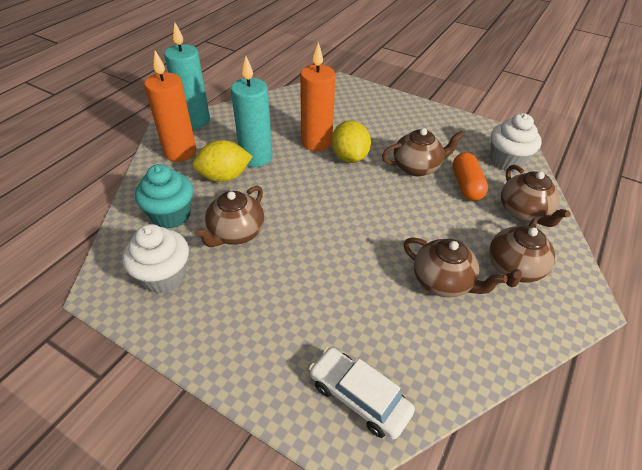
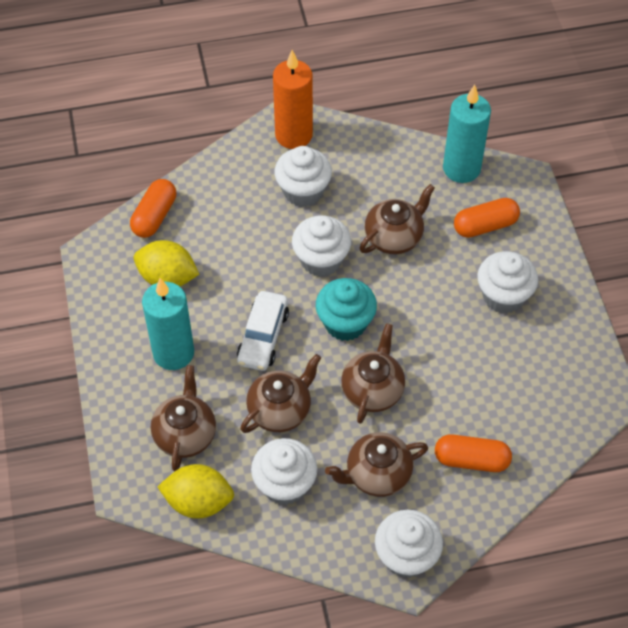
orange candle: [144,51,197,162] [300,42,335,151] = 2 -> [273,50,313,149] = 1
orange capsule: [452,152,488,201] = 1 -> [130,179,176,238] [435,434,512,472] [454,198,520,238] = 3
white cupcake: [122,224,189,293] [491,113,542,171] = 2 -> [251,438,317,505] [274,146,332,207] [292,215,351,277] [375,510,443,578] [477,251,538,314] = 5

